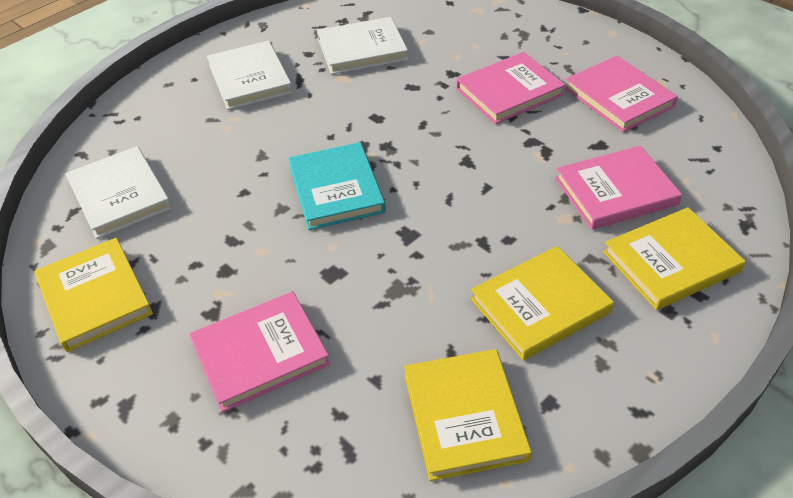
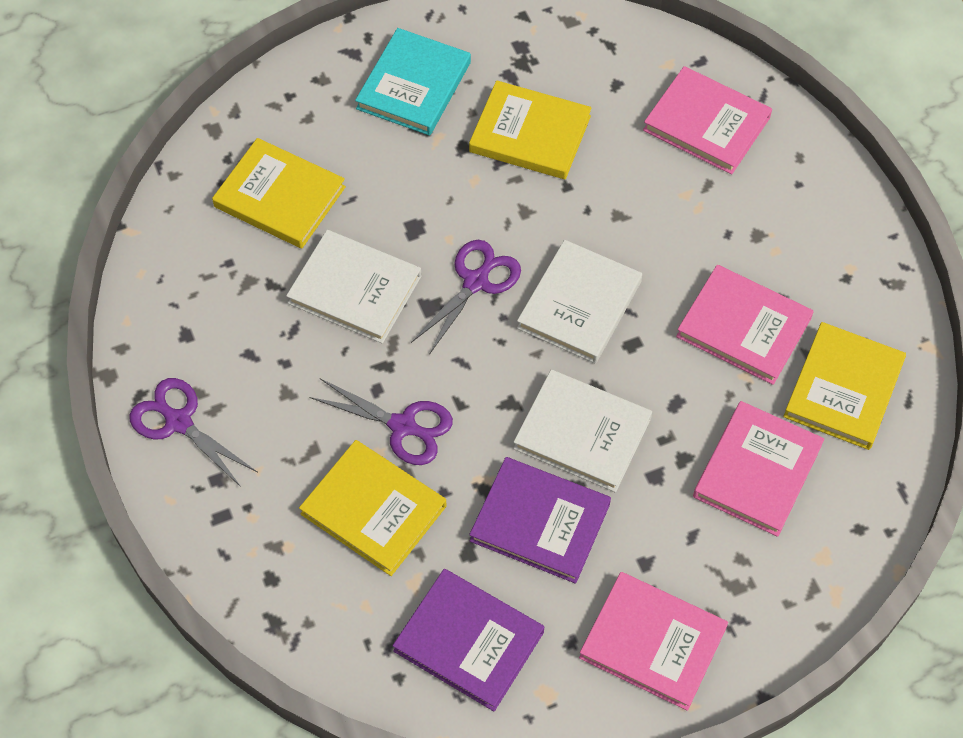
purple book: none = 0 -> [393,569,544,711] [469,457,611,584] = 2
purple scissors: none = 0 -> [130,378,257,487] [309,378,453,465] [411,240,521,355] = 3

